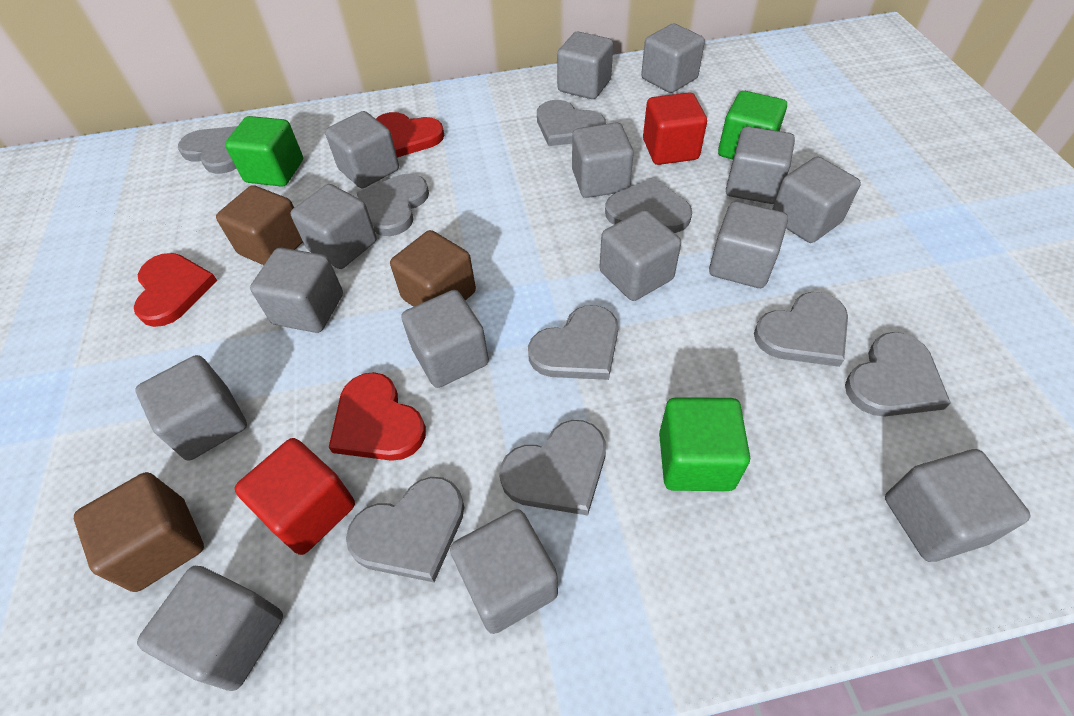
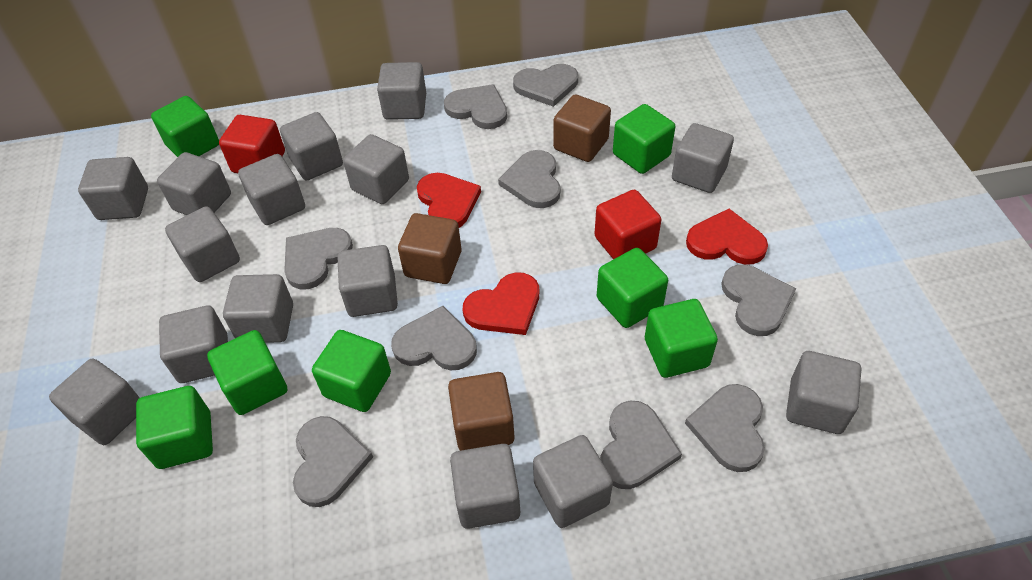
green cube: [225,116,303,187] [659,397,750,491] [718,91,787,159] = 3 -> [136,386,213,469] [151,96,219,157] [207,330,287,415] [312,330,391,412] [597,248,668,328] [613,104,675,174] [645,299,718,378] = 7

